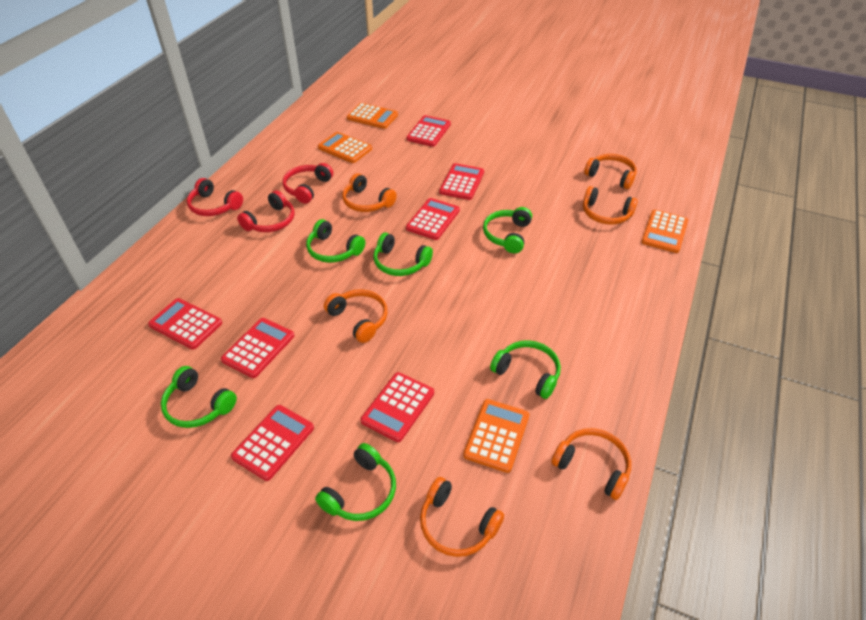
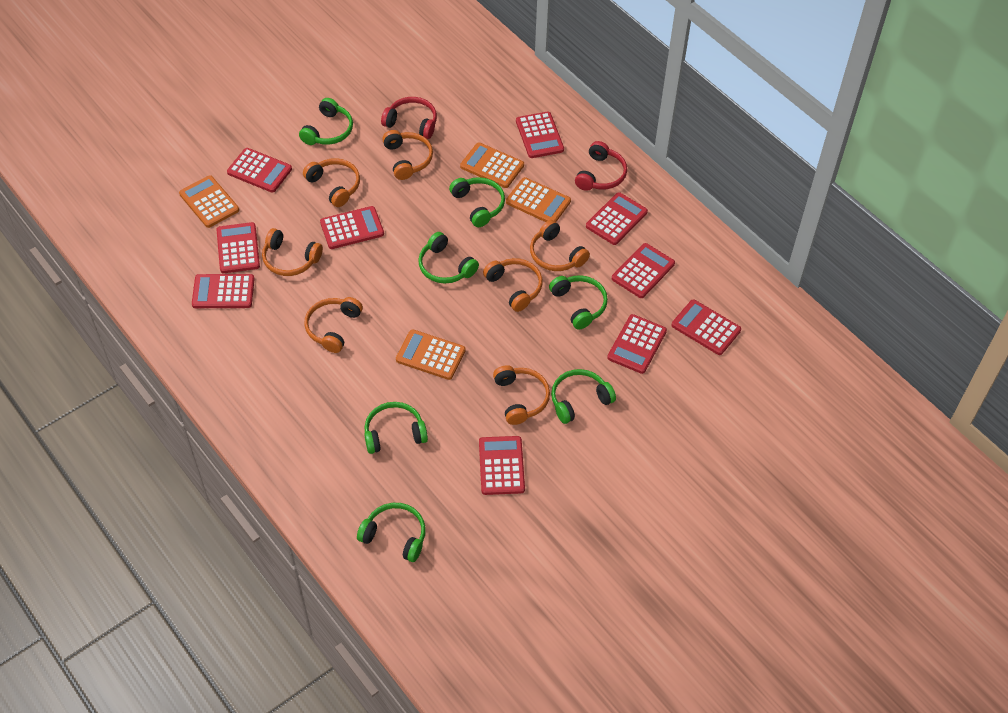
green headphones: [161,366,237,428] [306,219,365,263] [315,443,396,521] [373,233,433,276] [483,207,532,253] [490,340,561,399] = 6 -> [299,98,353,145] [357,503,426,562] [364,402,428,454] [418,232,479,284] [449,177,505,227] [549,275,608,330] [551,369,616,424] = 7
orange headphones: [324,289,387,343] [342,173,397,212] [420,477,504,557] [551,428,631,500] [583,186,638,225] [584,154,637,189] = 6 -> [262,228,323,276] [303,158,360,207] [304,297,363,353] [382,130,433,180] [483,258,543,312] [493,365,550,425] [530,220,590,271] = 7
red calculator: [148,298,222,349] [221,318,294,378] [231,405,314,481] [361,372,434,442] [406,115,451,147] [406,198,460,240] [439,163,484,200] = 7 -> [192,274,254,308] [216,222,260,273] [227,148,292,193] [320,206,384,249] [479,436,525,495] [516,112,564,158] [586,192,648,245] [607,314,667,374] [612,243,675,298] [672,299,741,355] = 10
red headphones: [187,178,243,216] [237,190,295,232] [282,163,333,204] = 3 -> [381,97,437,139] [575,141,627,191] = 2

